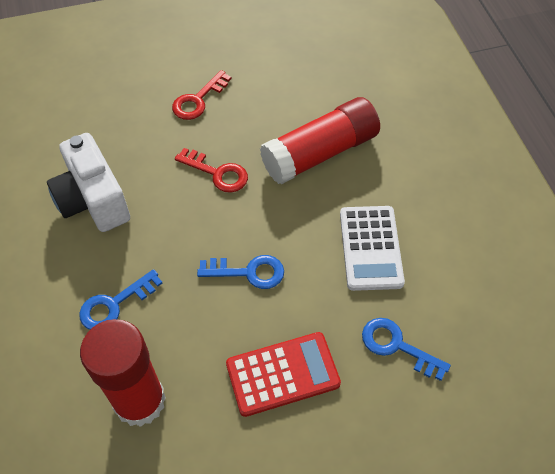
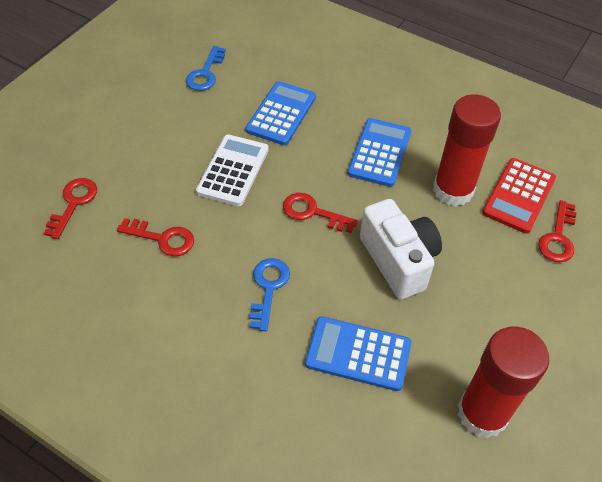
blue calculator: none = 0 -> [246,81,316,145] [305,316,411,391] [348,118,411,187] = 3
blue key: [79,269,162,330] [197,255,284,289] [362,318,451,381] = 3 -> [186,46,226,91] [249,258,290,331] = 2
red key: [172,70,232,120] [175,148,248,193] = 2 -> [44,178,97,239] [117,218,194,256] [283,193,358,233] [538,200,577,262] = 4

